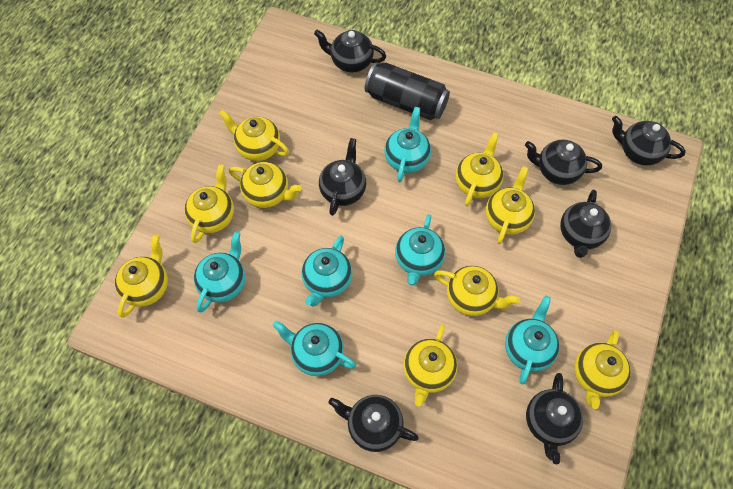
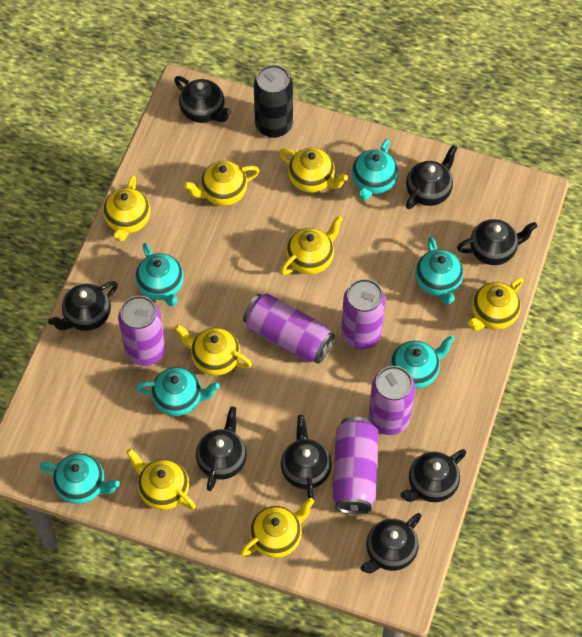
black teapot: [314,30,386,73] [319,138,366,216] [328,395,419,452] [525,139,602,185] [526,373,583,464] [560,190,611,258] [612,116,686,165] = 7 -> [48,281,118,331] [174,76,232,123] [196,406,247,491] [281,415,332,500] [360,513,422,573] [400,449,466,502] [406,145,457,209] [457,219,537,265] = 8
purple can: none = 0 -> [118,296,166,366] [243,293,335,364] [333,417,379,514] [341,279,386,349] [369,366,415,435] = 5
yellow teapot: [115,234,168,318] [184,164,234,243] [219,110,289,161] [229,162,302,208] [403,325,457,406] [434,265,520,316] [456,132,503,206] [486,166,535,244] [574,330,631,409] = 9 -> [103,175,151,242] [126,449,196,510] [175,324,252,376] [183,161,260,206] [240,498,314,558] [279,148,348,193] [280,216,343,275] [468,278,523,331] = 8

